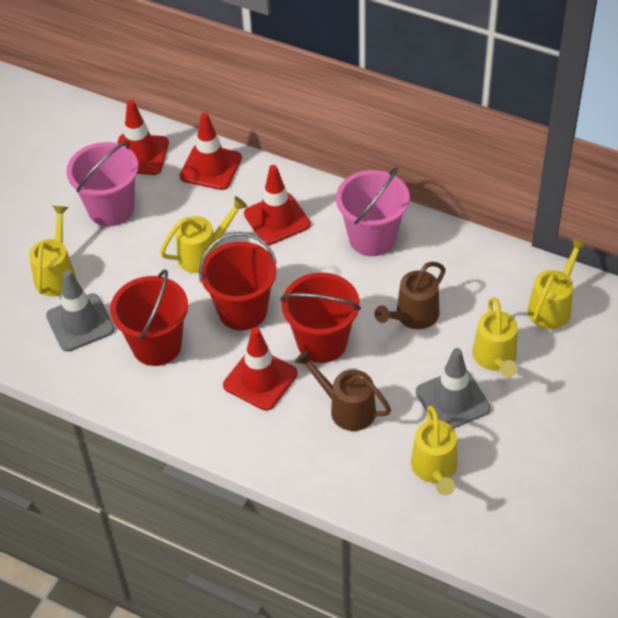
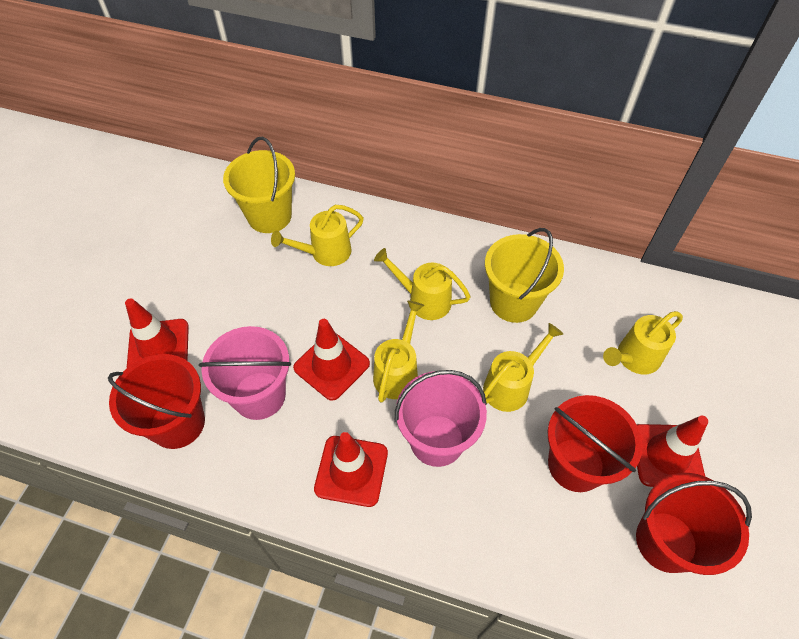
brown watering can: [295,350,391,431] [374,262,446,329] = 2 -> none = 0
grey traffic cone: [46,270,115,352] [416,348,491,429] = 2 -> none = 0
yellow bucket: none = 0 -> [223,137,295,233] [485,228,564,323] = 2

